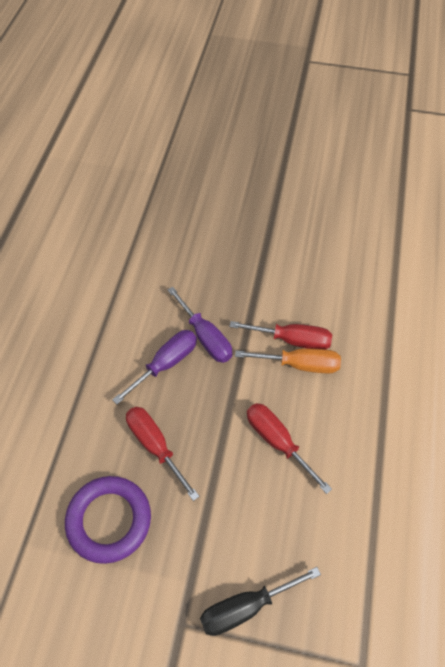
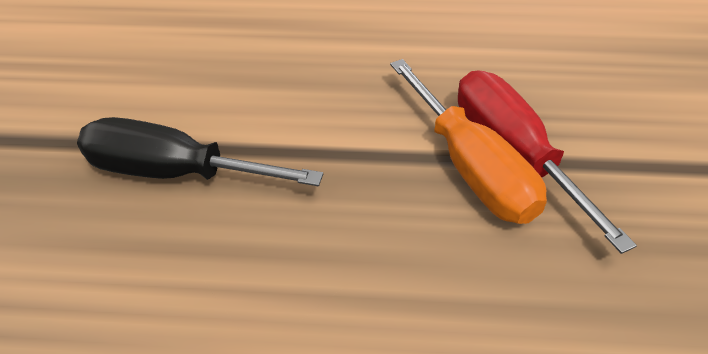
purple ring: [65,476,151,564] = 1 -> none = 0
purple screwdriver: [112,330,197,404] [168,287,232,363] = 2 -> none = 0
red screwdriver: [126,407,200,501] [229,321,332,349] [247,403,332,494] = 3 -> [458,71,637,254] = 1

